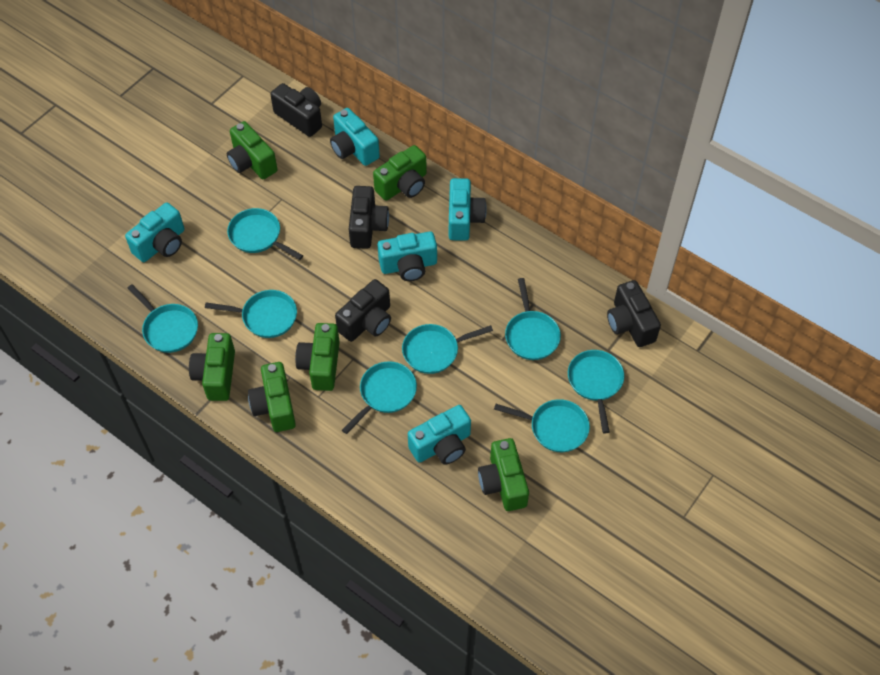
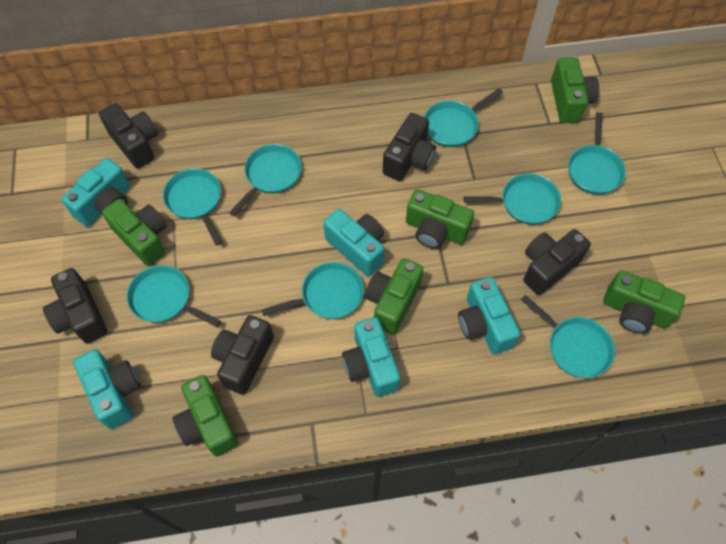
black camera: [270,83,322,137] [335,279,391,342] [349,186,389,249] [607,280,661,347] = 4 -> [43,268,108,344] [99,103,158,169] [211,315,274,395] [383,113,436,181] [523,229,591,295] = 5

